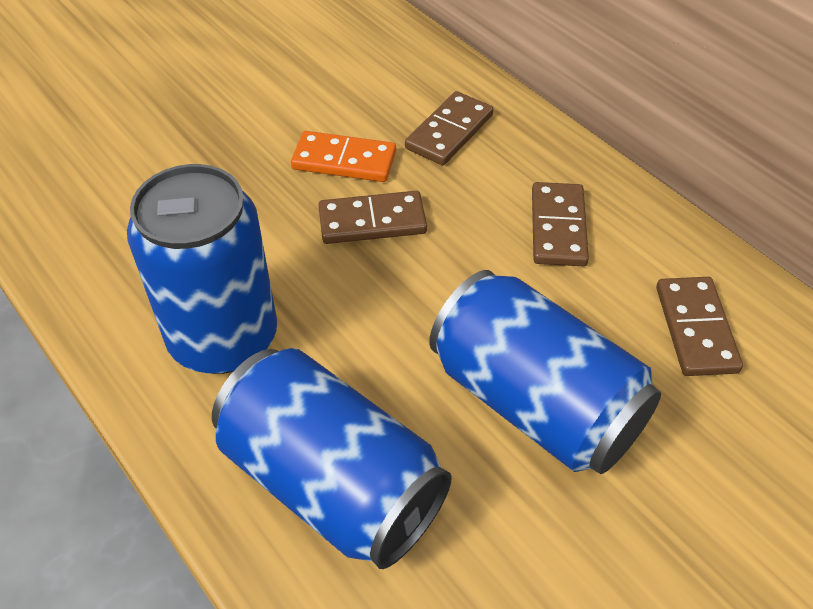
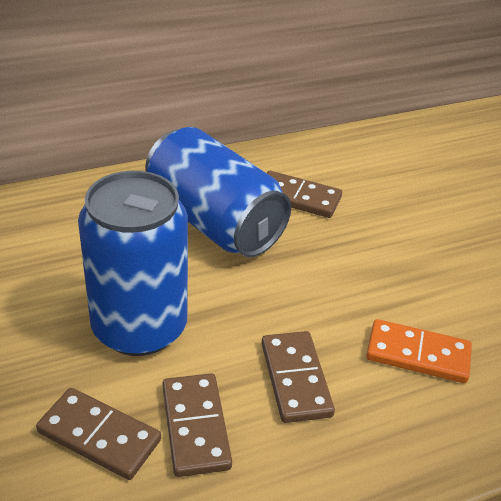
blue can: [127,164,277,374] [212,348,452,569] [429,270,661,474] = 3 -> [78,171,188,356] [145,127,291,257] = 2

